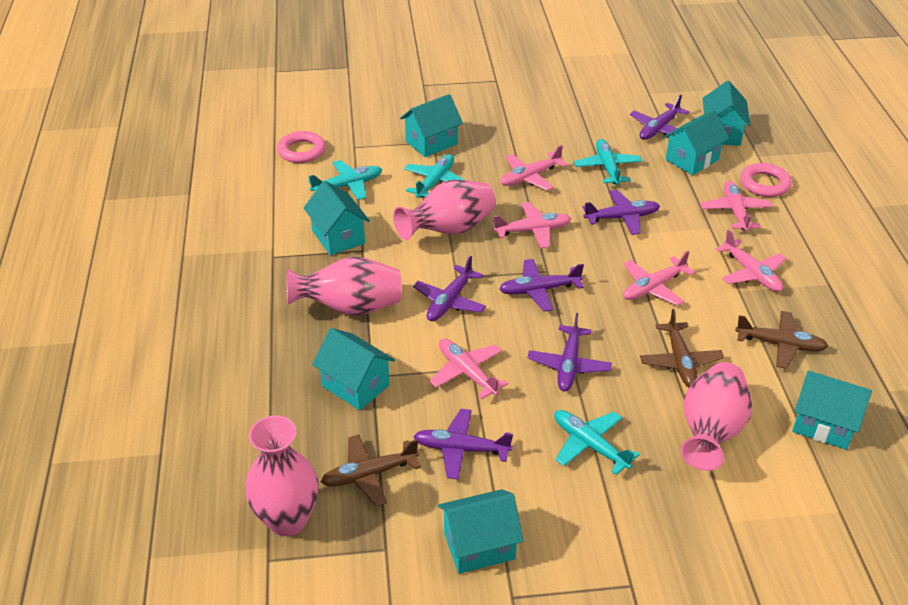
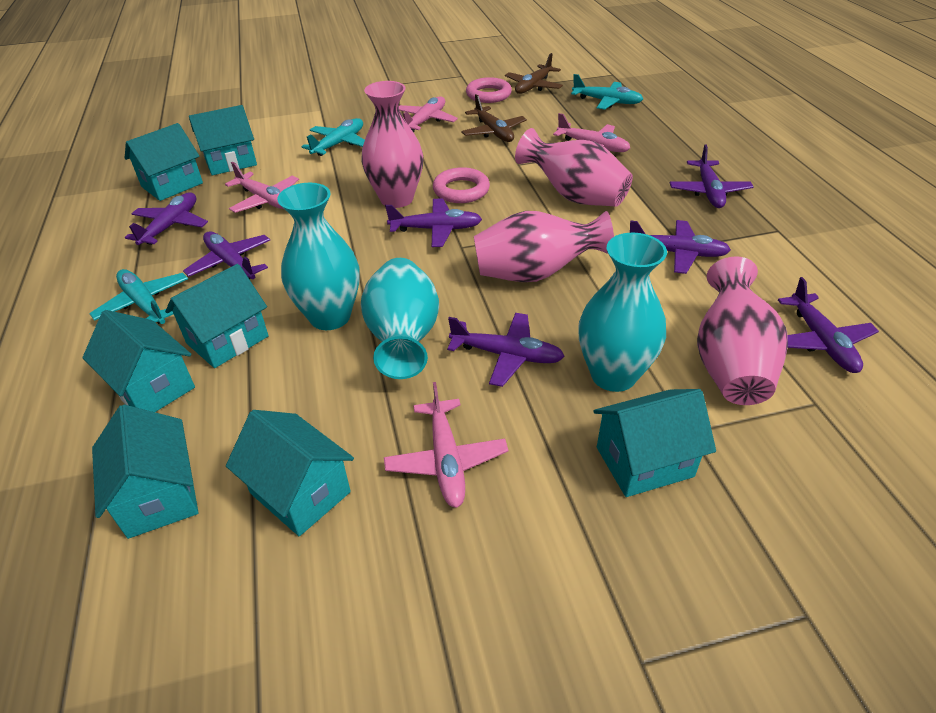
brown plane: [321,435,421,506] [640,309,724,387] [735,311,828,369] = 3 -> [461,94,527,142] [505,53,563,94] = 2
pink plane: [429,339,508,400] [493,202,572,249] [500,145,568,191] [623,251,695,306] [700,180,773,232] [716,229,786,292] = 6 -> [225,162,299,213] [384,382,508,508] [399,96,458,132] [553,113,630,152] = 4
purple plane: [413,255,486,321] [413,409,513,480] [499,259,584,311] [527,313,612,391] [583,190,660,235] [630,95,689,140] = 6 -> [125,192,208,245] [183,231,270,279] [385,199,482,247] [447,313,565,387] [630,220,731,274] [670,144,753,208] [778,277,879,373] = 7
turquoise plane: [308,160,382,200] [404,154,464,198] [554,410,640,475] [574,139,642,185] = 4 -> [89,269,188,324] [301,118,365,156] [571,74,643,110] = 3
turquoise vase: none = 0 -> [277,183,360,330] [361,258,439,379] [578,233,667,392] = 3

